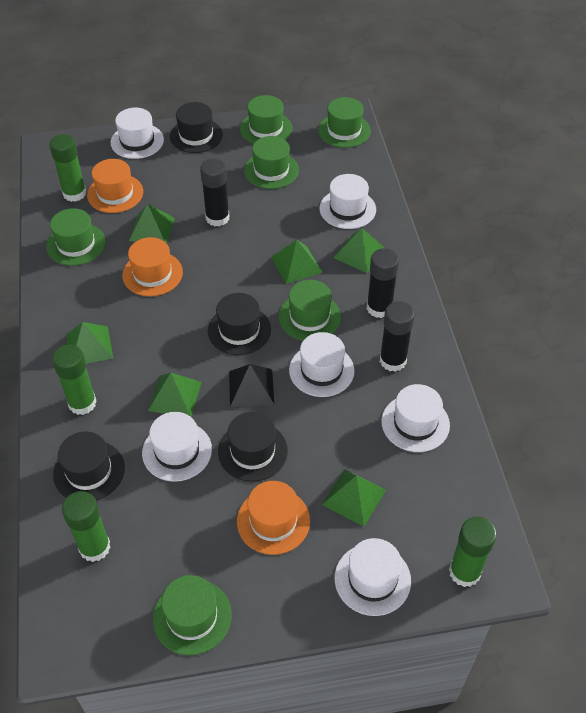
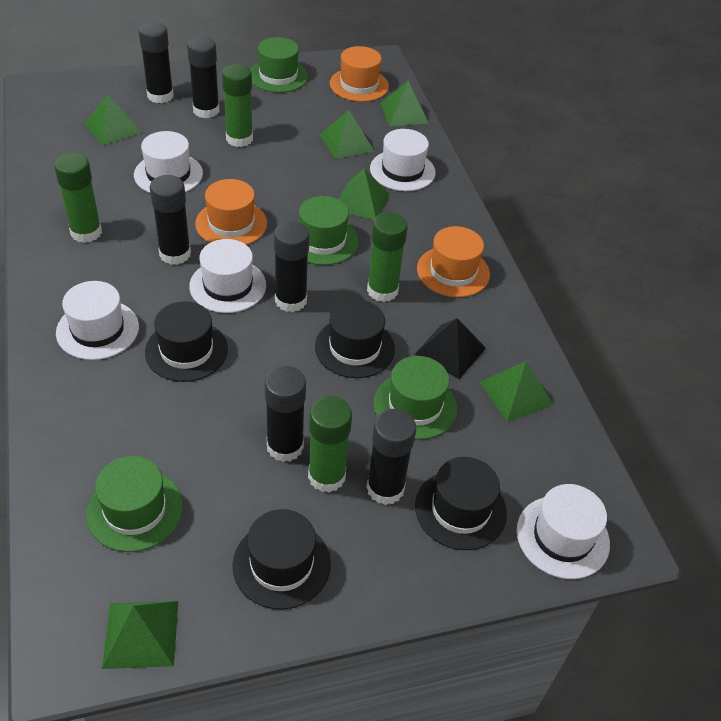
black glue stick: [200,159,230,227] [367,248,399,318] [380,301,415,372] = 3 -> [139,22,174,103] [150,175,191,265] [187,37,220,118] [265,366,306,462] [274,221,310,312] [366,409,416,505] = 6
green hat: [46,208,106,266] [153,575,232,655] [240,95,292,144] [244,136,299,189] [279,280,341,341] [318,97,371,148] = 6 -> [86,456,183,552] [250,37,308,93] [299,196,359,265] [373,356,457,440] = 4
white hat: [110,108,164,159] [142,412,212,482] [289,332,355,397] [319,174,376,229] [334,538,411,616] [381,384,450,452] = 6 -> [56,281,139,360] [134,131,203,193] [189,239,266,313] [370,129,436,191] [517,484,610,579] = 5

